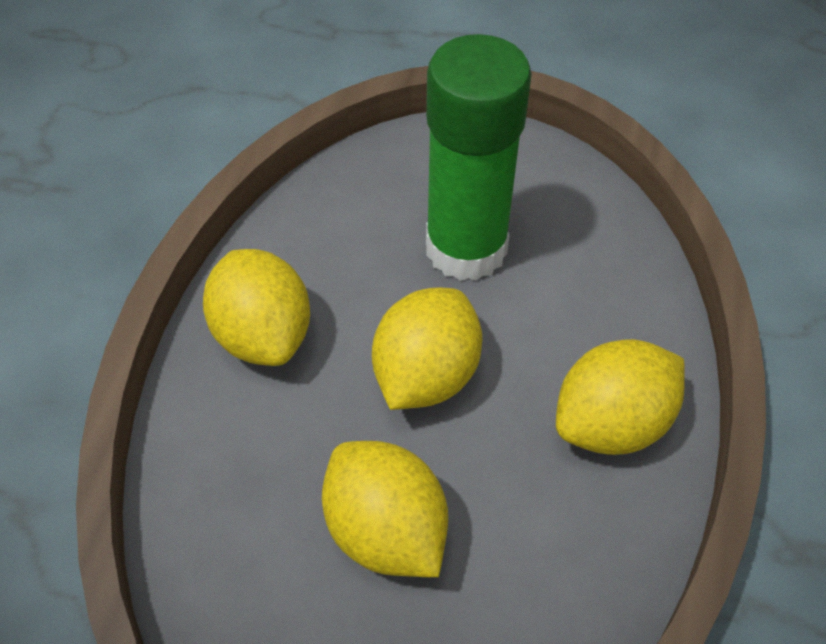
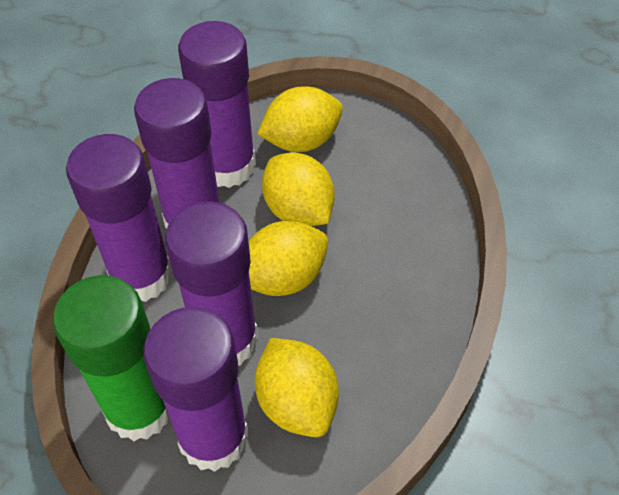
purple glue stick: none = 0 -> [66,134,172,302] [134,78,220,228] [143,307,249,472] [165,201,258,366] [178,21,256,188] = 5

